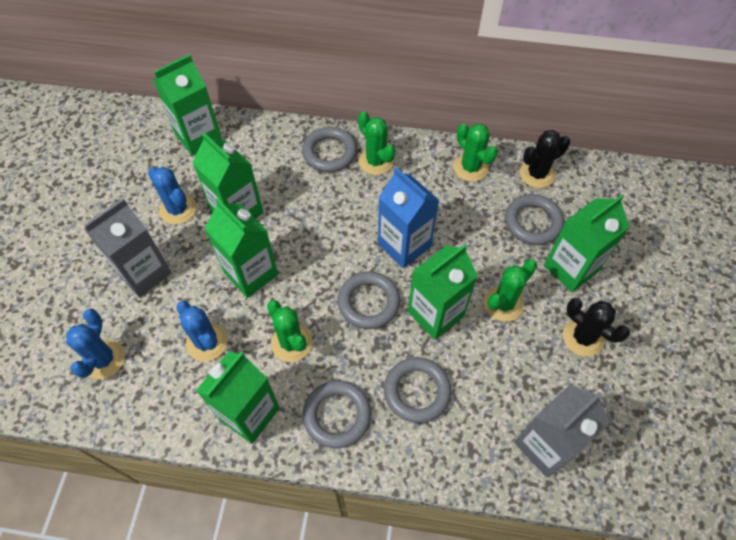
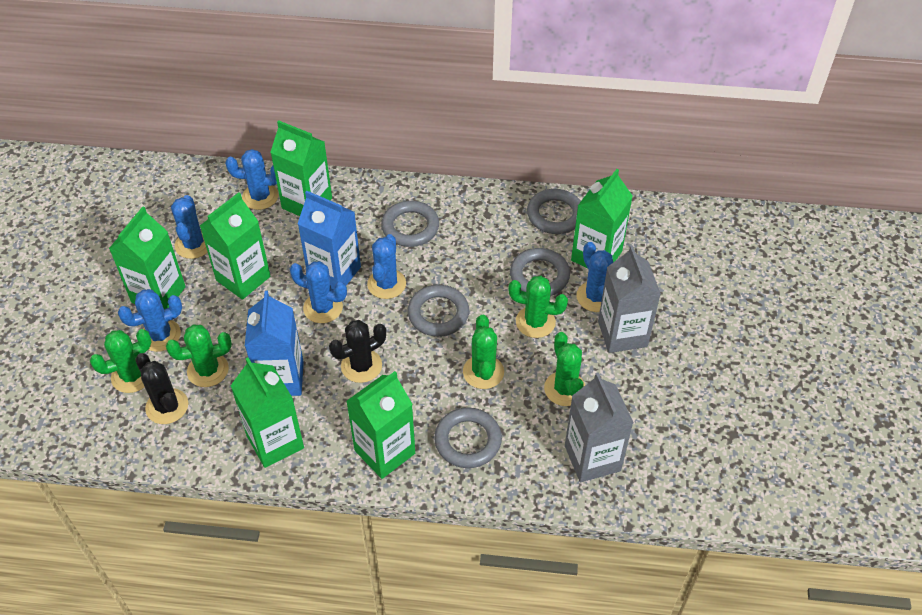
blue cactus: [66,309,125,379] [148,167,196,225] [176,301,228,362] = 3 -> [118,289,182,352] [171,195,208,259] [225,149,278,210] [290,261,347,323] [367,234,406,299] [576,242,613,312] = 6
blue carton: [378,167,440,268] = 1 -> [245,291,304,396] [298,191,361,289] = 2
green cactus: [267,300,312,362] [358,111,395,175] [453,123,498,182] [484,259,537,322] = 4 -> [90,329,152,393] [166,324,232,387] [463,315,504,389] [508,276,568,338] [544,332,585,406] = 5

